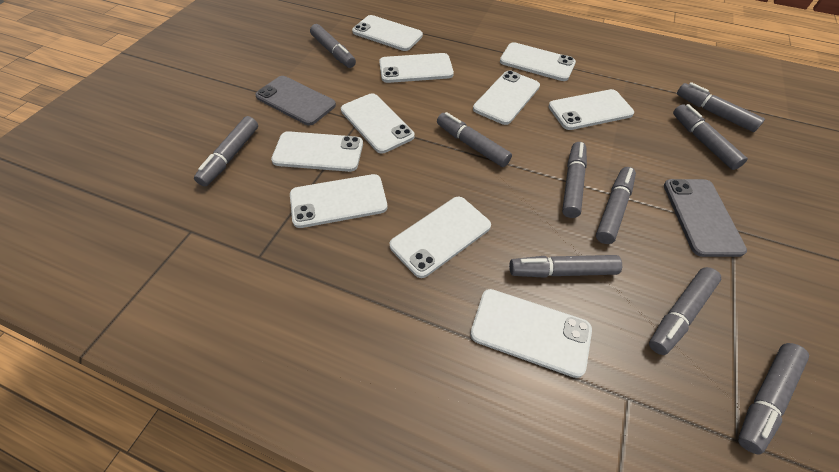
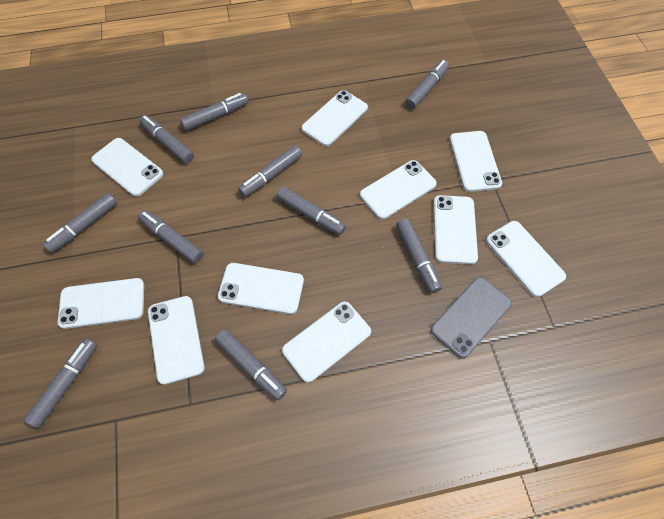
grey phone: [255,76,336,126] [664,179,747,257] = 2 -> [431,277,512,358] = 1

